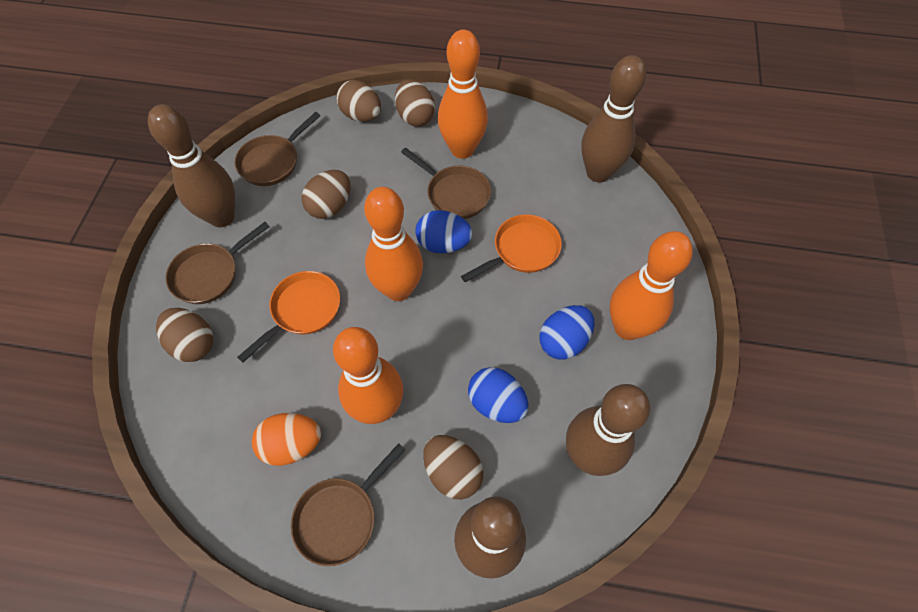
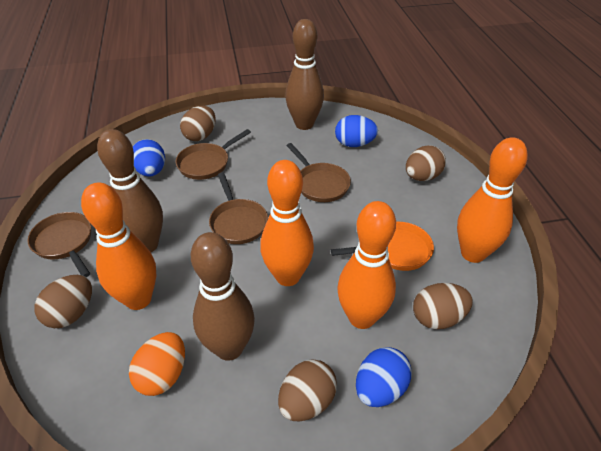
brown bowling pin: [148,104,235,227] [454,496,526,579] [566,384,650,476] [581,55,646,182] = 4 -> [97,129,163,252] [191,232,255,361] [285,19,324,130] = 3
orange pan: [237,271,340,362] [461,214,562,282] = 2 -> [331,222,434,271] = 1

